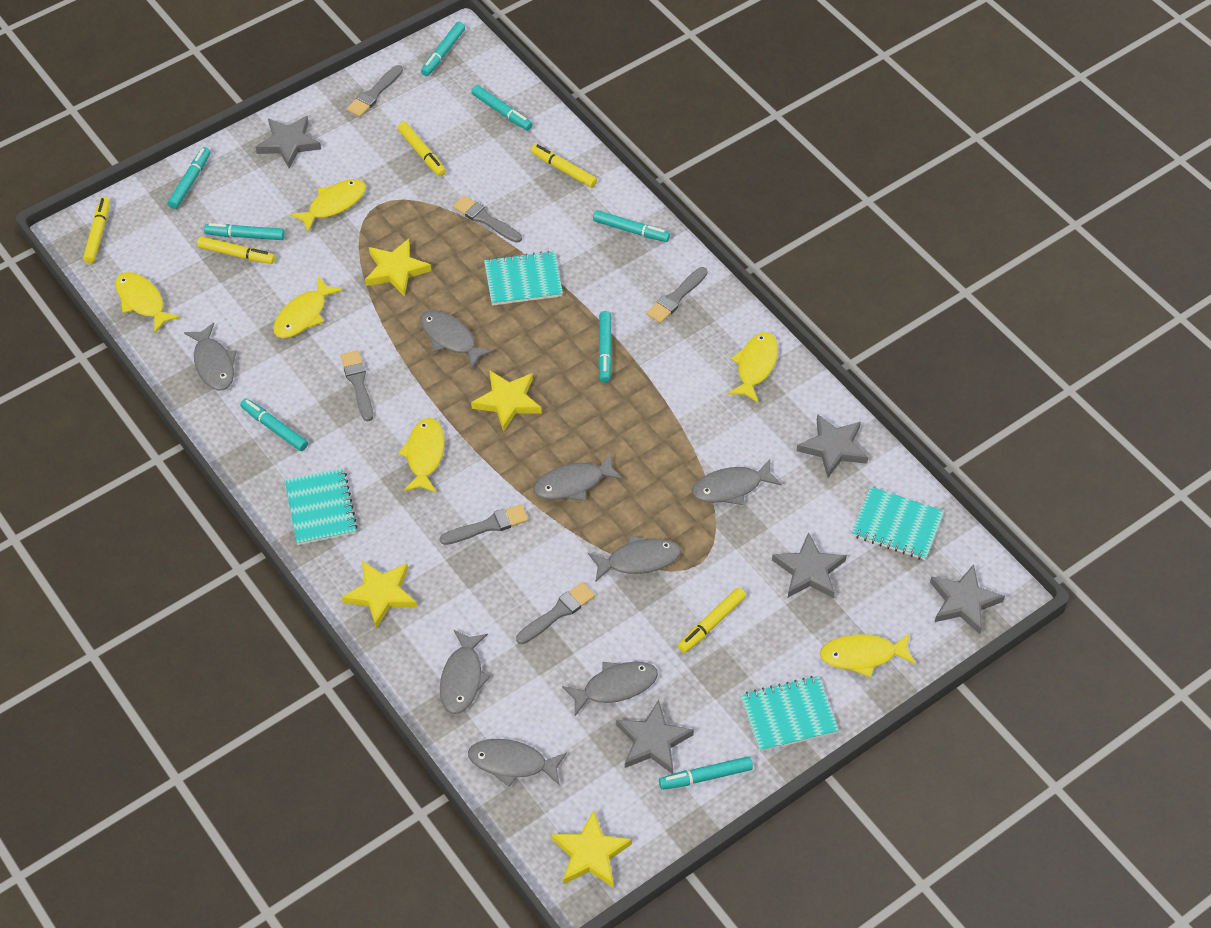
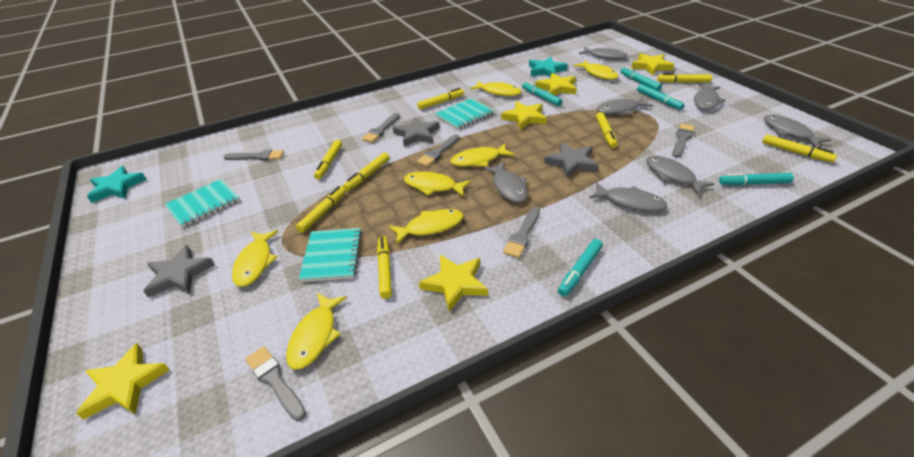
grey fish: [184,323,237,391] [420,310,494,369] [440,629,490,714] [468,739,567,787] [534,454,623,501] [562,662,658,716] [588,535,681,581] [692,459,782,505] = 8 -> [483,162,528,203] [579,47,628,60] [589,182,667,212] [597,97,653,115] [646,156,714,195] [694,84,725,110] [764,115,831,148] = 7
grey star: [256,116,321,168] [616,700,694,774] [772,532,847,598] [797,414,868,478] [930,564,1005,634] = 5 -> [144,245,215,298] [393,117,439,147] [544,142,598,178] = 3
turquoise marker: [168,147,211,209] [204,223,285,240] [240,398,308,451] [421,22,465,76] [471,85,532,131] [593,210,670,242] [598,311,612,383] [659,757,753,790] = 8 -> [522,81,562,106] [558,239,603,296] [620,67,662,91] [637,84,684,110] [719,173,794,185] = 5
turquoise notebook: [285,468,358,545] [484,251,563,306] [741,676,839,752] [852,487,944,560] = 4 -> [165,179,240,228] [299,228,362,282] [435,98,494,130] = 3
turquoise star: none = 0 -> [87,166,147,203] [529,57,568,77] = 2
yellow fish: [115,272,181,333] [273,276,343,338] [290,179,366,232] [398,418,444,493] [728,332,778,403] [820,633,916,677] = 6 -> [232,230,278,287] [286,293,347,370] [389,209,463,245] [404,172,471,196] [451,143,514,167] [470,81,522,96] [573,60,618,80] = 7
yellow marker: [83,197,110,263] [197,236,275,264] [398,122,446,177] [531,144,597,188] [678,588,746,653] = 5 -> [296,186,346,233] [314,140,342,179] [343,152,390,191] [377,236,392,299] [417,88,464,110] [596,112,618,148] [657,73,712,83] [762,134,837,163] = 8
yellow star: [342,561,417,628] [365,239,431,297] [471,370,542,431] [551,810,632,887] = 4 -> [76,343,170,420] [419,255,488,312] [501,101,547,130] [536,73,577,96] [631,53,675,75] = 5

